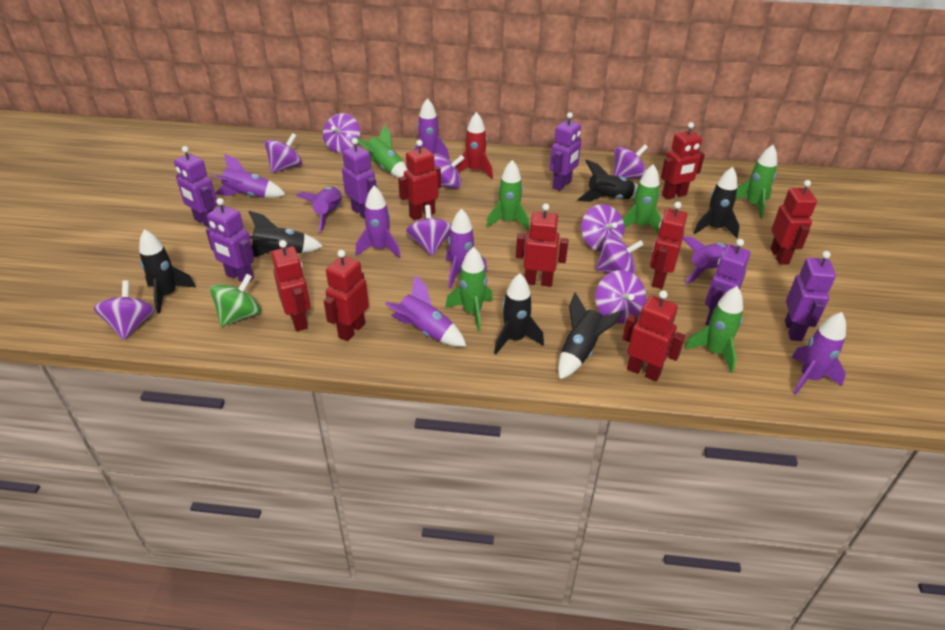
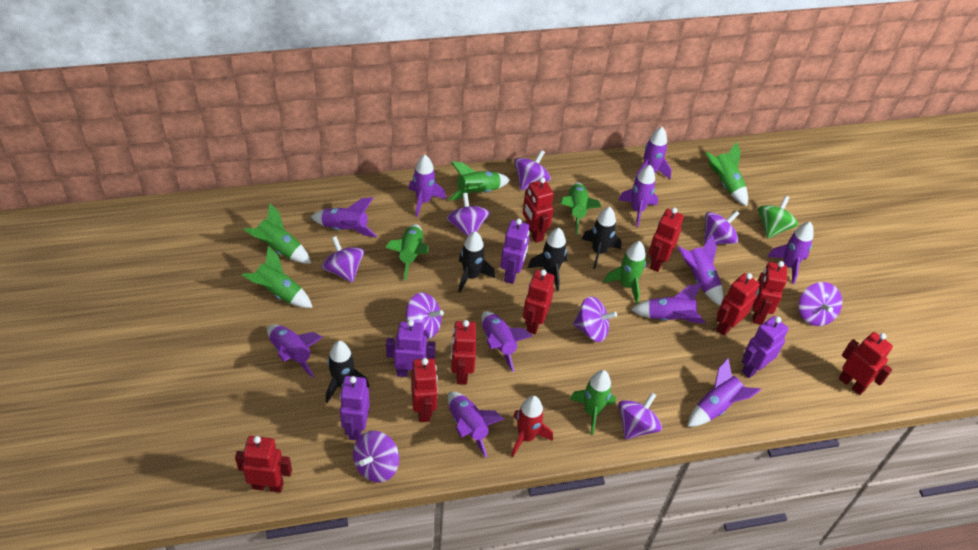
black rocket: [139,229,196,314] [249,211,323,257] [494,273,544,354] [558,292,623,379] [578,160,638,202] [694,167,740,238] = 6 -> [326,341,369,403] [458,231,495,293] [528,228,567,291] [582,206,622,269] = 4
green rocket: [354,125,408,178] [445,247,493,332] [487,160,529,230] [623,164,661,232] [684,286,743,373] [736,145,777,218] = 6 -> [242,246,313,308] [243,203,311,264] [385,224,428,280] [449,161,510,201] [561,182,601,235] [569,370,616,435] [604,241,646,304] [706,141,748,206] = 8
purple robot: [174,146,217,228] [206,198,254,282] [342,138,377,219] [550,112,581,191] [705,239,751,325] [785,251,836,341] = 6 -> [340,376,370,440] [386,320,435,377] [500,219,530,284] [742,316,789,378] = 4
purple rocket: [212,154,286,198] [296,187,342,233] [356,186,400,258] [385,275,467,347] [414,98,449,159] [446,208,488,289] [683,237,728,284] [791,312,846,395] = 8 -> [267,324,323,378] [311,197,377,237] [409,155,446,217] [448,391,504,458] [481,311,532,372] [619,165,658,227] [631,283,705,323] [634,127,671,182] [678,235,723,305] [688,358,761,427] [767,222,814,284] = 11
red robot: [271,240,311,331] [324,250,369,341] [398,140,441,220] [516,203,569,287] [622,290,685,381] [650,202,687,289] [661,122,705,199] [770,180,817,264] = 8 -> [235,436,292,493] [411,358,438,422] [451,320,476,385] [523,177,554,243] [523,269,554,334] [649,208,684,272] [716,273,760,336] [753,261,787,325] [839,332,893,395] = 9

